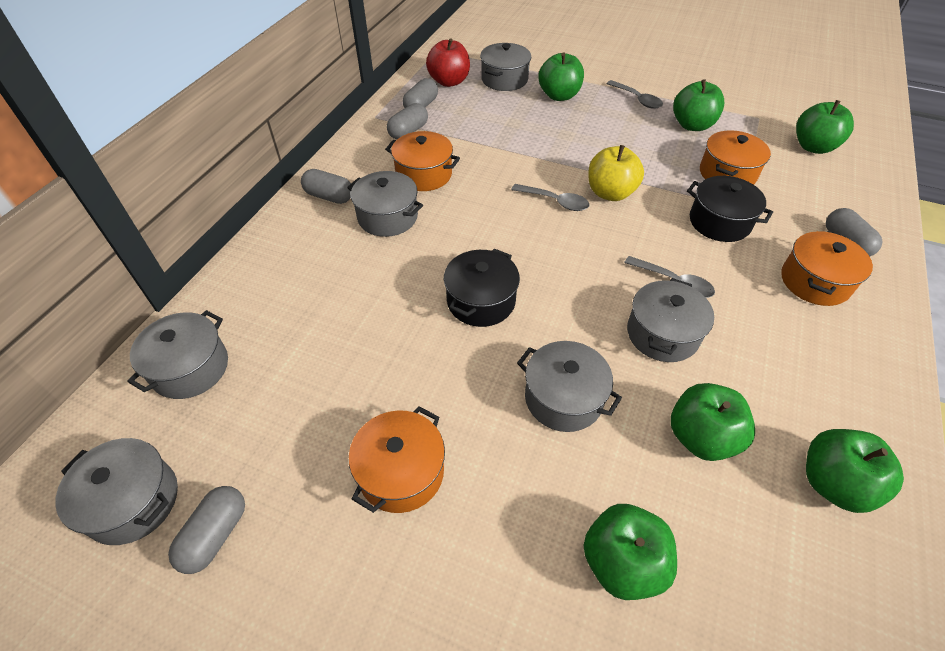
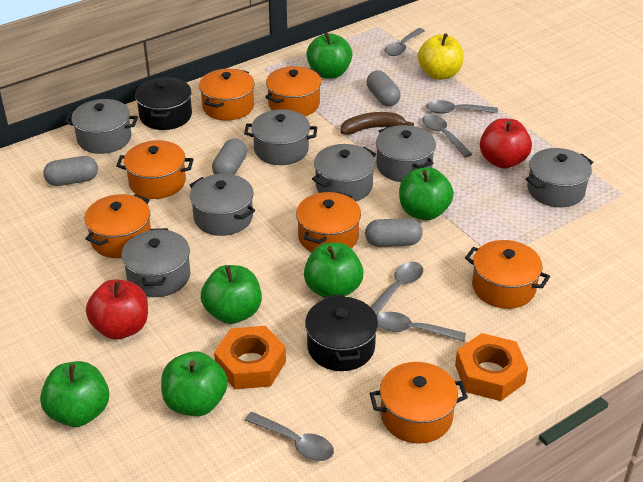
brown banana: none = 0 -> [341,112,414,135] = 1
grey capsule: [168,486,245,574] [301,169,351,204] [387,103,428,139] [403,78,438,108] [826,208,883,257] = 5 -> [43,156,98,186] [212,138,247,175] [365,218,423,247] [366,70,401,106] = 4
grey pot: [55,438,178,545] [127,310,228,399] [347,171,423,237] [480,43,531,91] [517,341,622,432] [627,278,714,362] = 6 -> [65,99,138,154] [121,228,190,297] [190,174,255,236] [244,109,317,165] [312,144,376,201] [376,125,436,182] [526,148,593,207] = 7
grey spoon: [511,184,590,211] [606,80,663,109] [624,256,715,298] = 3 -> [245,412,334,461] [371,262,423,316] [377,312,466,342] [384,28,425,56] [422,114,472,157] [426,100,498,114] = 6
orange nut: none = 0 -> [214,326,286,389] [455,333,528,401] = 2
orange pot: [349,406,445,513] [385,131,460,191] [700,130,771,185] [781,231,873,306] = 4 -> [85,194,151,258] [116,140,193,199] [199,69,255,121] [265,66,321,116] [296,191,361,252] [370,362,468,444] [465,240,550,309] = 7
red apple: [426,38,470,87] = 1 -> [86,280,148,339] [480,118,532,169] = 2

